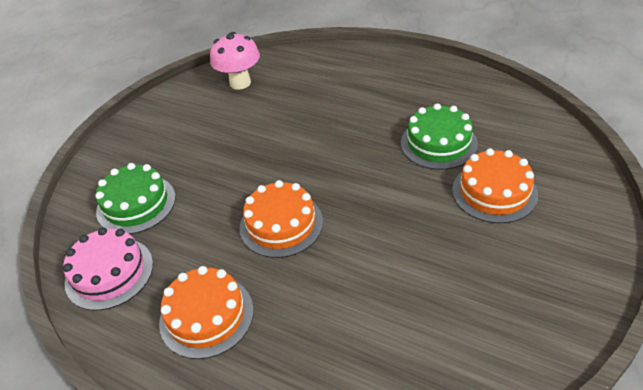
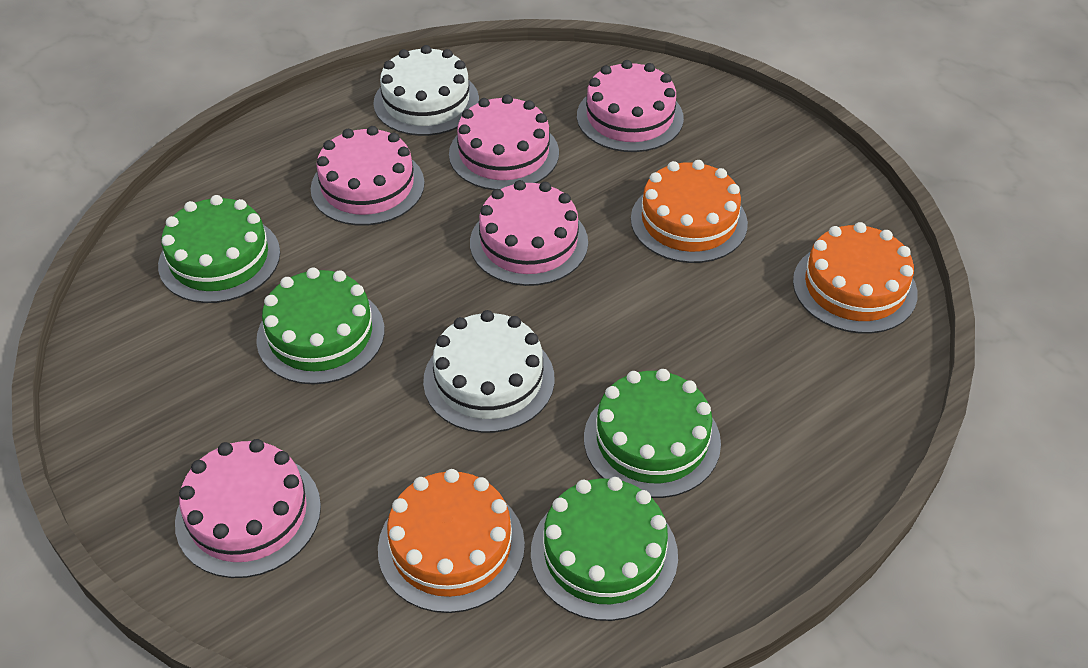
green cake: [95,163,176,234] [401,103,478,170] = 2 -> [158,195,280,303] [256,268,385,385] [531,477,678,621] [584,369,721,498] = 4
pink cake: [63,227,153,311] = 1 -> [175,439,321,578] [311,126,425,226] [449,94,559,190] [470,180,588,286] [577,60,684,152] = 5
pink mushroom: [210,32,260,90] = 1 -> none = 0
white cake: none = 0 -> [373,45,479,136] [423,310,555,433] = 2

